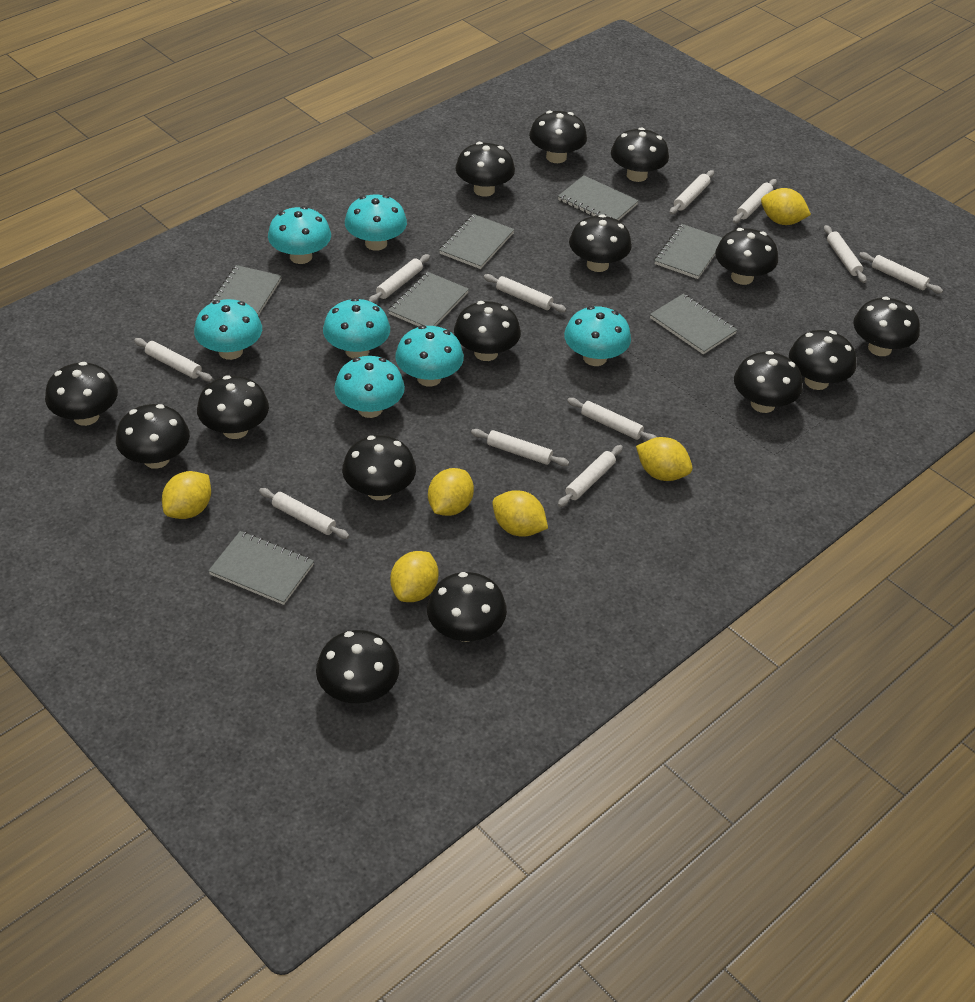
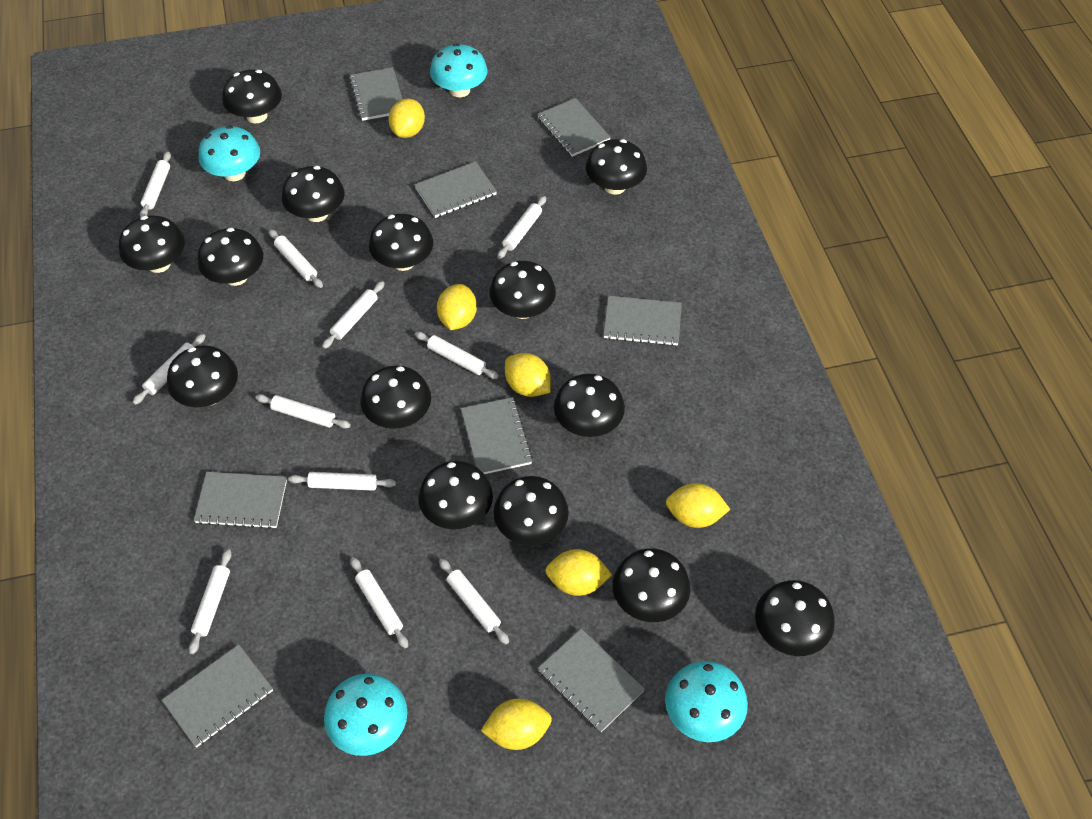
black mushroom: [45,362,118,426] [116,404,190,469] [197,375,269,439] [316,630,399,703] [342,435,416,500] [427,572,507,642] [454,301,521,361] [456,142,515,197] [529,111,587,163] [569,214,632,272] [611,127,669,182] [715,228,778,285] [734,351,803,413] [789,330,856,390] [853,297,920,356] = 15 -> [119,215,185,273] [167,345,238,407] [198,228,263,286] [222,70,282,123] [282,166,345,222] [360,366,431,429] [369,214,433,271] [418,461,493,530] [490,261,556,319] [494,476,569,546] [554,374,625,437] [586,139,647,195] [613,548,690,622] [755,580,835,656] = 14
grey notebook: [208,265,282,316] [208,531,314,605] [388,272,469,327] [439,214,514,269] [558,175,639,221] [650,294,737,354] [654,224,722,279] = 7 -> [162,644,273,748] [194,472,287,529] [349,67,402,121] [414,161,497,218] [461,397,533,474] [538,98,611,157] [538,628,645,732] [603,296,682,346] = 8
turquoise mushroom: [194,299,262,360] [268,206,331,264] [323,298,390,359] [334,356,405,418] [345,195,407,251] [395,325,464,387] [564,306,631,366] = 7 -> [198,125,260,181] [324,674,407,756] [430,43,488,97] [665,661,748,742] = 4

